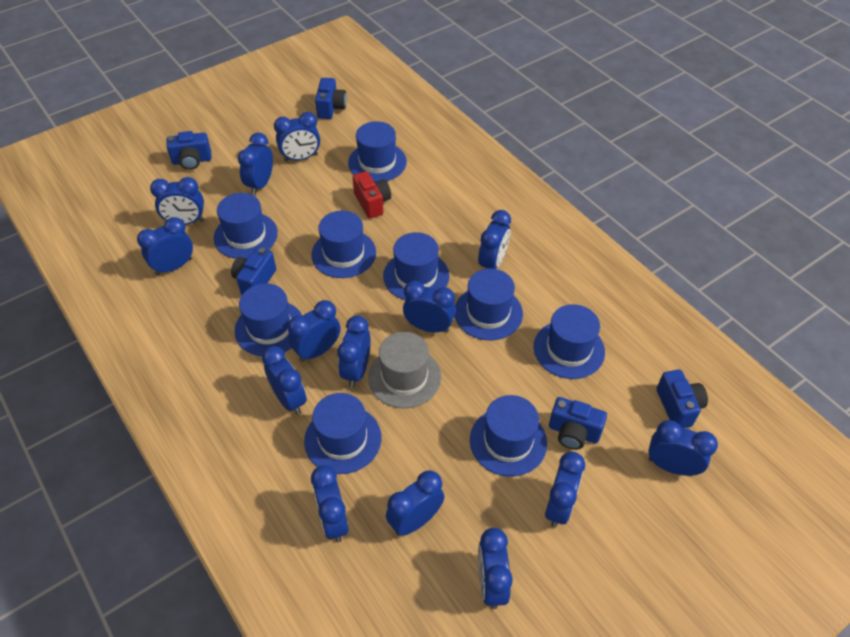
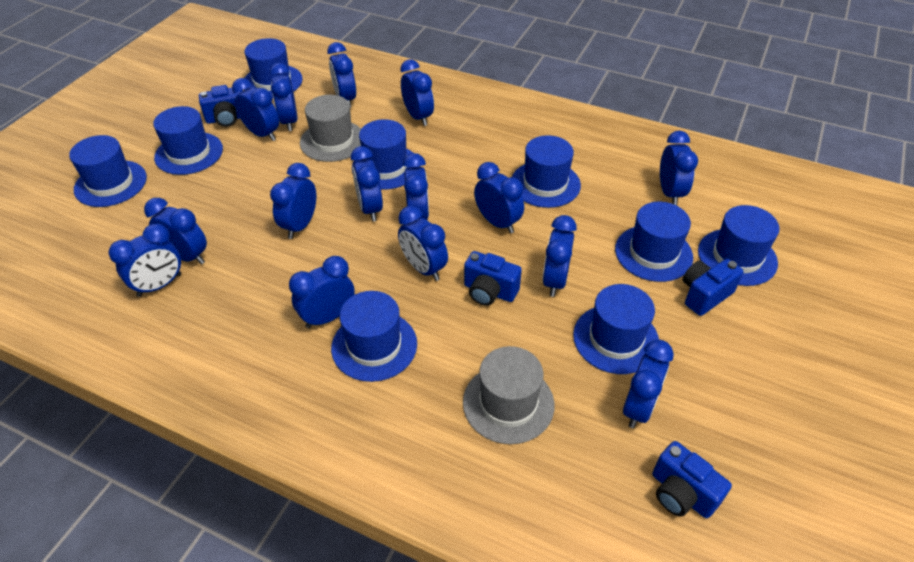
blue camera: [166,131,211,170] [231,247,276,295] [315,78,347,119] [549,397,607,450] [656,370,708,428] = 5 -> [199,85,243,127] [464,251,522,306] [652,441,732,518] [683,259,744,316] = 4
blue clock: [137,217,193,275] [150,177,204,225] [238,133,273,195] [262,346,307,415] [274,112,320,162] [288,300,341,362] [311,465,349,542] [337,316,371,387] [386,470,445,536] [403,281,456,333] [478,210,511,269] [478,528,513,609] [545,452,585,528] [648,420,718,476] = 14 -> [109,224,181,297] [144,198,207,264] [232,78,279,141] [270,63,298,131] [270,163,316,239] [289,256,355,328] [327,42,356,108] [351,146,383,222] [398,206,448,281] [400,59,434,126] [403,153,429,220] [474,162,524,234] [542,215,577,297] [623,340,674,428] [660,131,698,206] = 15
grey hat: [368,332,441,408] = 1 -> [300,95,361,162] [463,346,554,444] = 2
red camera: [353,171,391,219] = 1 -> none = 0

